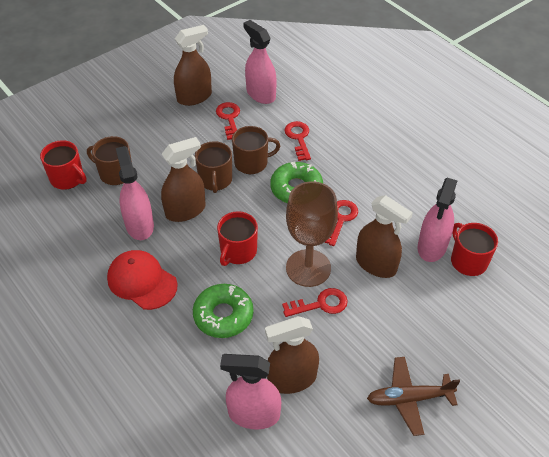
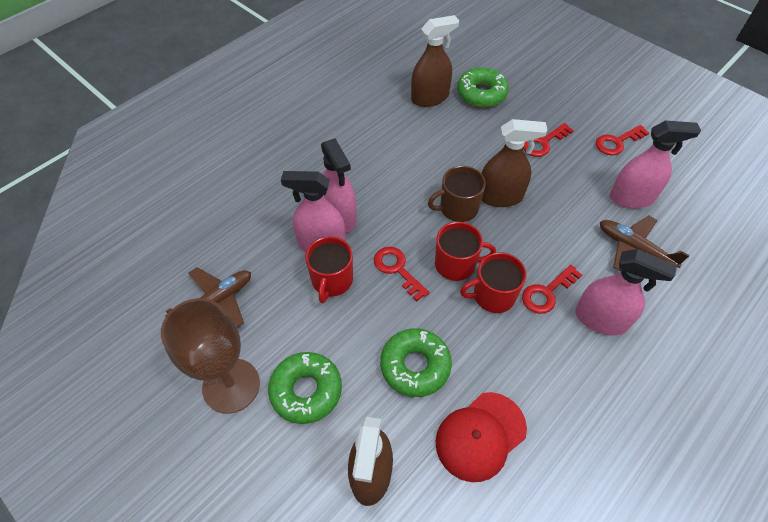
brown mug: [87,136,132,185] [195,141,232,193] [232,126,280,174] = 3 -> [428,166,486,222] = 1
brown plane: [367,357,460,436] = 1 -> [165,267,251,328] [600,215,690,271] = 2
brown spray bottle: [161,137,205,222] [174,25,212,106] [265,316,319,394] [356,195,413,278] = 4 -> [348,417,393,506] [411,15,459,107] [481,119,547,207] = 3
green donut: [193,284,254,338] [270,161,323,203] = 2 -> [268,352,342,424] [380,328,452,397] [457,67,509,107] = 3

